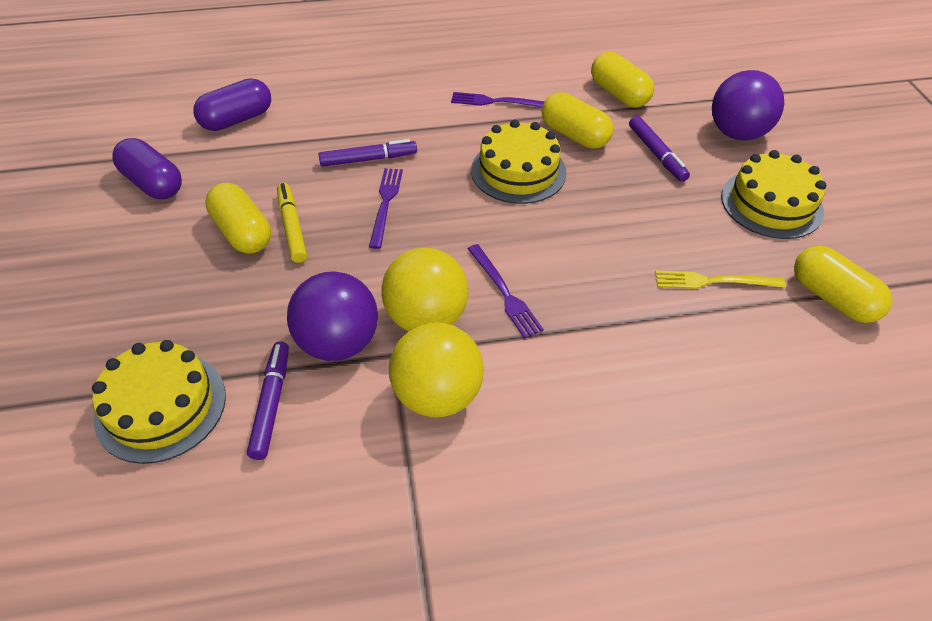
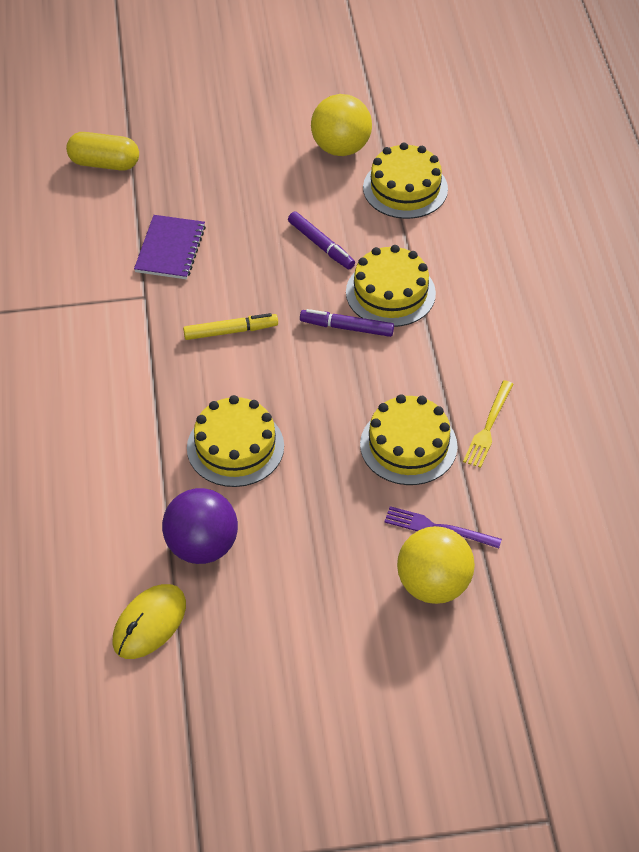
purple ball: [287,271,378,361] [712,70,784,141] = 2 -> [162,488,238,564] = 1
purple capsule: [112,138,182,199] [193,78,271,131] = 2 -> none = 0
purple fork: [369,168,403,249] [451,92,545,107] [468,244,544,339] = 3 -> [384,506,502,548] = 1
purple marker: [247,342,289,460] [319,139,417,167] [629,116,690,182] = 3 -> [288,212,355,269] [300,309,394,337] = 2
purple notebook: none = 0 -> [134,215,206,279] = 1
yellow cake: [92,340,226,464] [471,120,566,204] [721,150,826,239] = 3 -> [187,395,284,487] [346,245,436,327] [360,394,457,485] [363,142,448,219] = 4
yellow capsule: [205,183,271,254] [542,92,614,149] [591,52,654,108] [794,246,893,323] = 4 -> [66,132,139,171] = 1
yellow mouse: none = 0 -> [112,584,186,659] = 1

